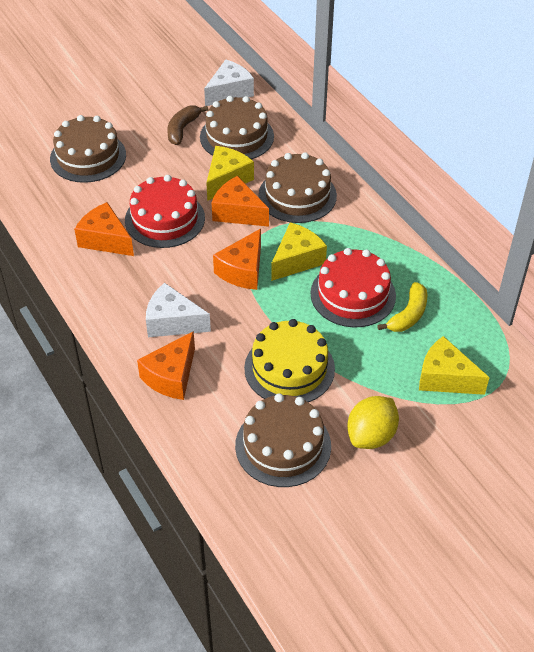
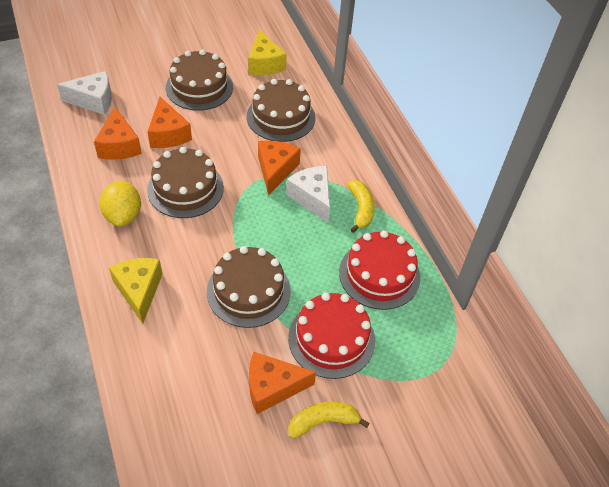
brown banana: [167,106,208,145] = 1 -> none = 0
yellow banana: [377,282,427,332] = 1 -> [288,402,369,439] [347,180,375,233] = 2
yellow cake: [244,319,335,402] = 1 -> none = 0
yellow cheese: [206,146,254,201] [271,222,327,281] [419,336,490,395] = 3 -> [109,258,162,324] [248,29,287,75] = 2

